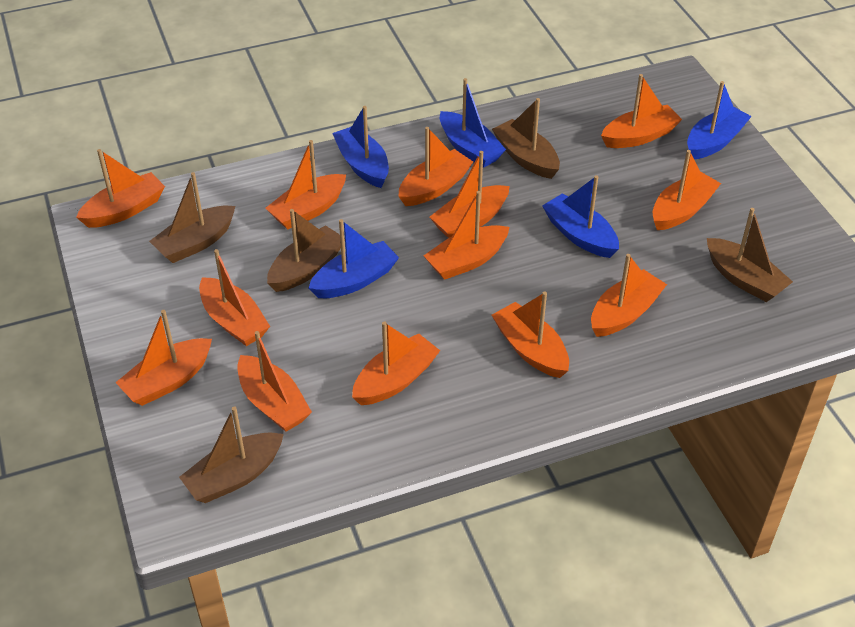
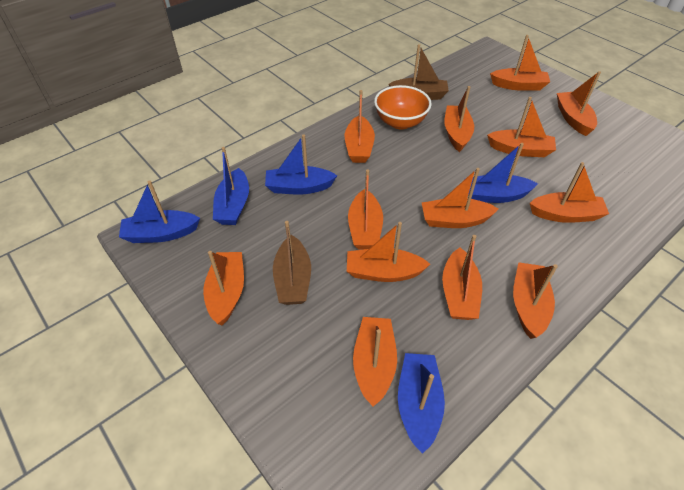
brown boat: [149,172,235,263] [179,406,284,503] [267,209,345,292] [492,98,560,179] [707,208,793,302] = 5 -> [273,221,311,305] [388,44,449,100] = 2
orange bowl: none = 0 -> [374,85,432,129] = 1

